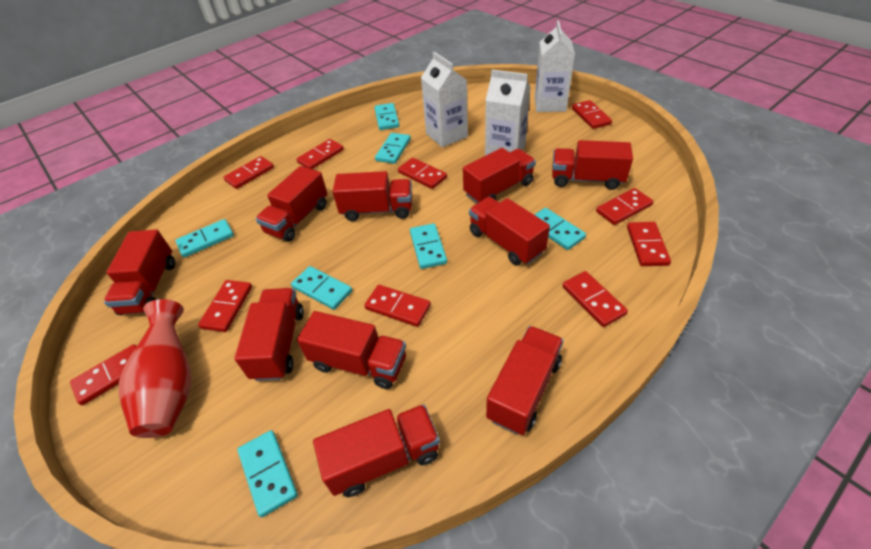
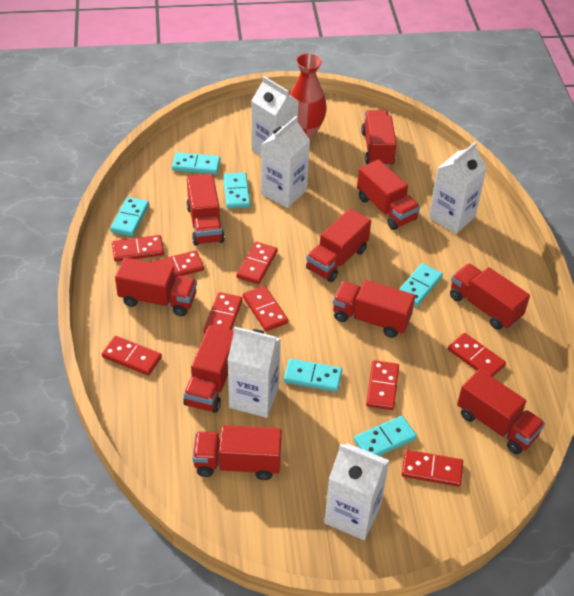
red domino: [70,344,137,405] [198,280,252,332] [223,156,274,189] [296,139,344,169] [364,285,431,327] [398,158,447,189] [562,271,628,327] [572,100,612,129] [596,188,653,225] [627,222,671,266] = 10 -> [102,336,162,376] [112,235,164,262] [150,250,204,278] [204,292,243,333] [236,242,278,284] [243,285,288,331] [366,360,399,410] [402,450,463,487] [448,333,506,377] = 9
turquoise domino: [175,219,234,258] [237,430,298,517] [291,266,352,310] [374,103,399,130] [375,133,411,164] [410,223,447,269] [534,208,586,250] = 7 -> [110,197,149,236] [172,152,221,174] [223,172,250,209] [284,359,342,392] [354,416,417,456] [399,263,443,306] = 6
white carton: [421,52,468,147] [485,70,531,156] [535,21,575,112] = 3 -> [228,326,281,418] [251,76,299,156] [261,116,310,208] [324,443,390,540] [429,142,487,234] = 5

